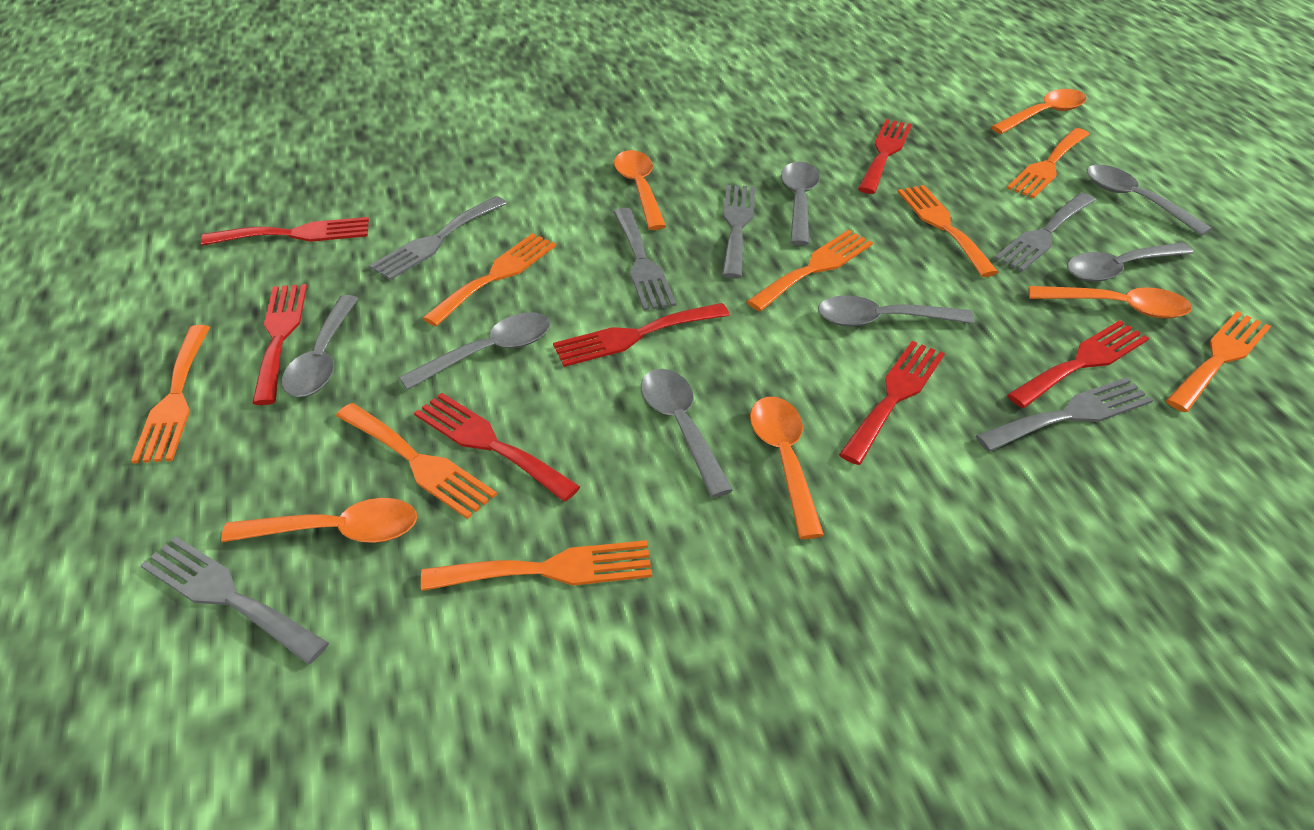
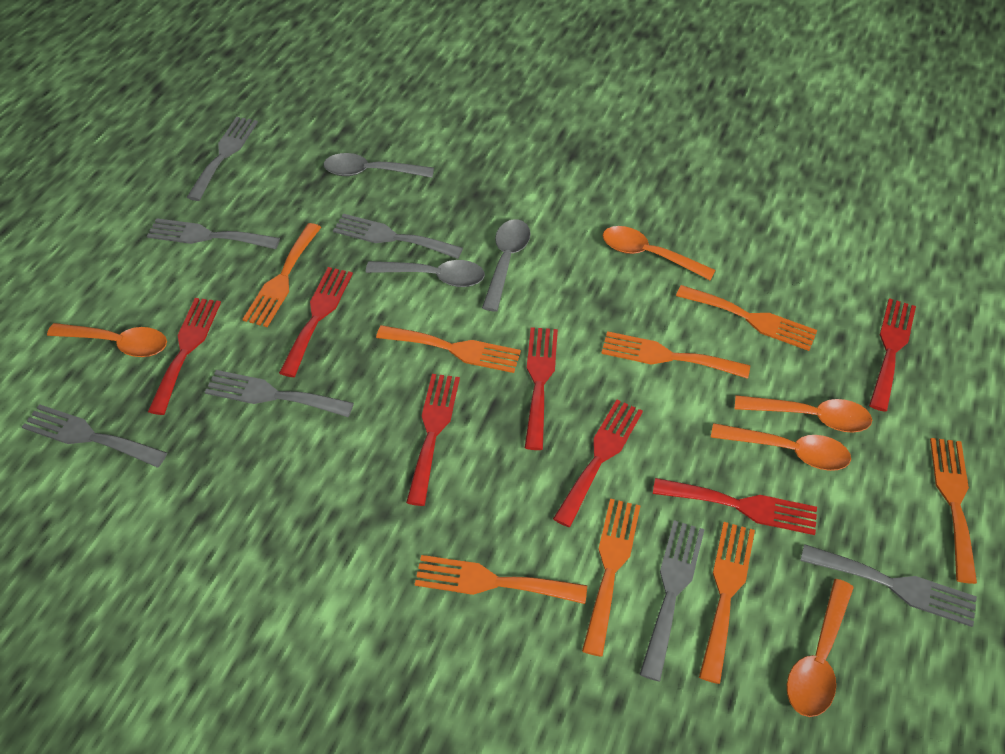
grey fork: [140,536,329,664] [369,196,507,280] [614,208,676,311] [722,185,755,279] [976,377,1153,452] [994,193,1096,272] = 6 -> [22,404,167,468] [147,218,280,249] [187,117,258,201] [205,370,354,417] [333,214,463,259] [639,520,705,681] [800,544,977,627] = 7
grey spoon: [282,295,359,397] [399,312,551,390] [641,369,733,498] [781,162,820,245] [818,295,974,327] [1067,242,1193,282] [1087,165,1212,236] = 7 -> [324,153,434,178] [366,260,485,287] [482,219,531,312] = 3

